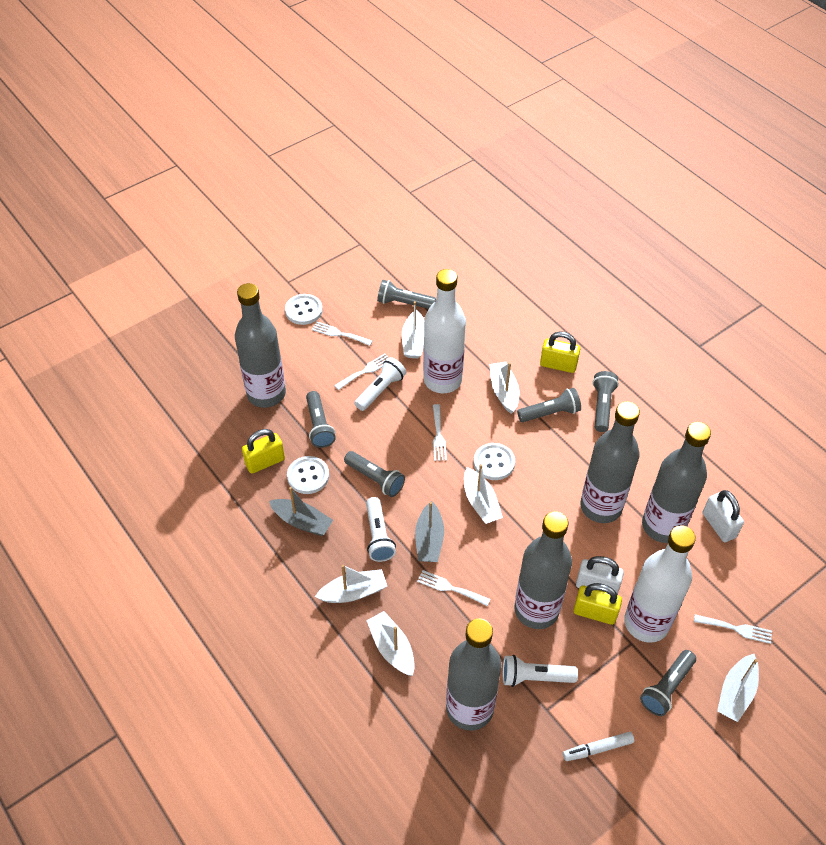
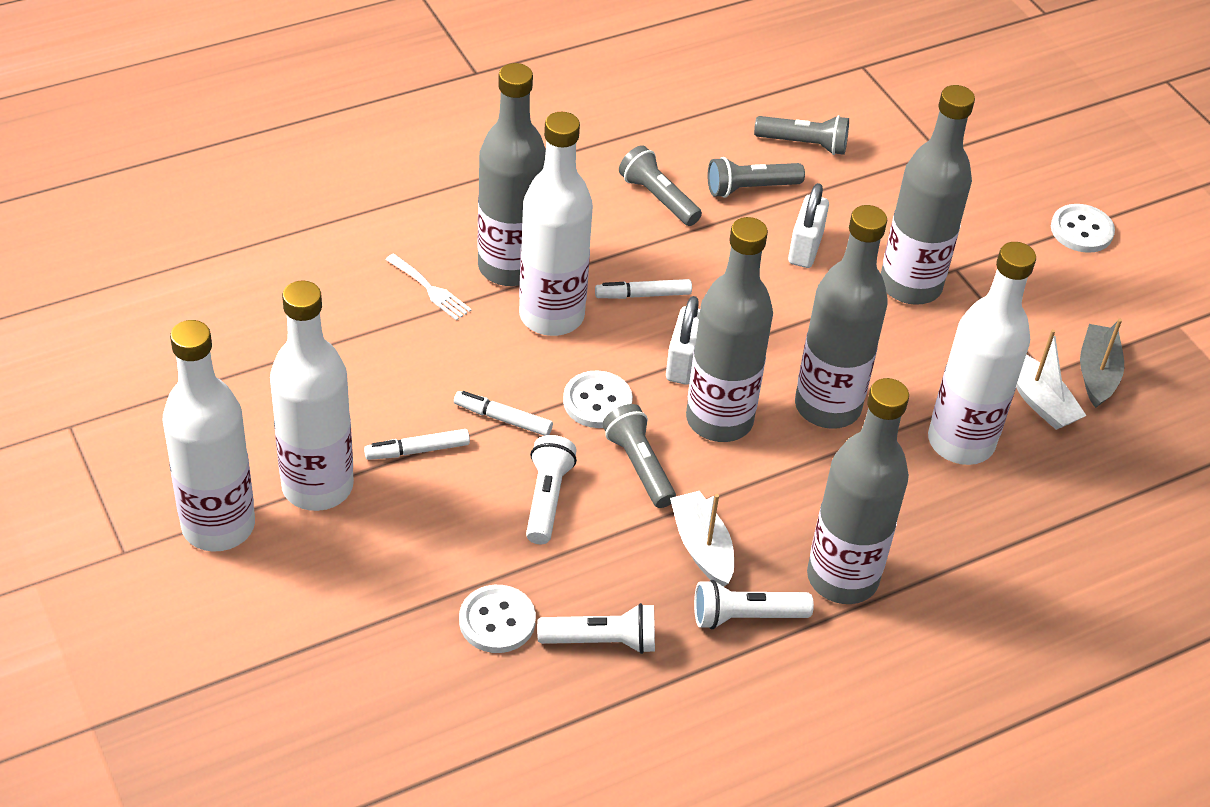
grey boat: [269,487,333,536] [415,501,444,562] = 2 -> [1080,319,1124,408] = 1
grey flashlight: [306,391,336,448] [344,451,405,497] [377,280,436,309] [517,388,581,422] [593,371,619,432] [640,650,696,716] = 6 -> [602,404,676,508] [619,145,702,226] [707,157,805,198] [754,115,849,155] = 4
white boat: [315,565,387,603] [366,611,415,676] [402,301,424,358] [464,464,503,524] [489,362,519,414] [717,654,759,722] = 6 -> [670,491,734,587] [1016,329,1087,430] = 2
white bottle: [423,269,466,393] [624,525,696,643] = 2 -> [163,320,255,552] [270,281,354,511] [519,112,593,336] [928,242,1036,465] = 4
white fork: [312,322,373,346] [334,354,388,390] [417,570,490,606] [433,404,447,461] [694,614,772,644] = 5 -> [385,253,472,320] = 1
white marker: [563,732,634,761] = 1 -> [364,429,470,460] [454,391,553,436] [595,279,692,299] = 3
yellow padlock: [242,429,285,474] [540,331,580,373] [574,583,622,625] = 3 -> none = 0

